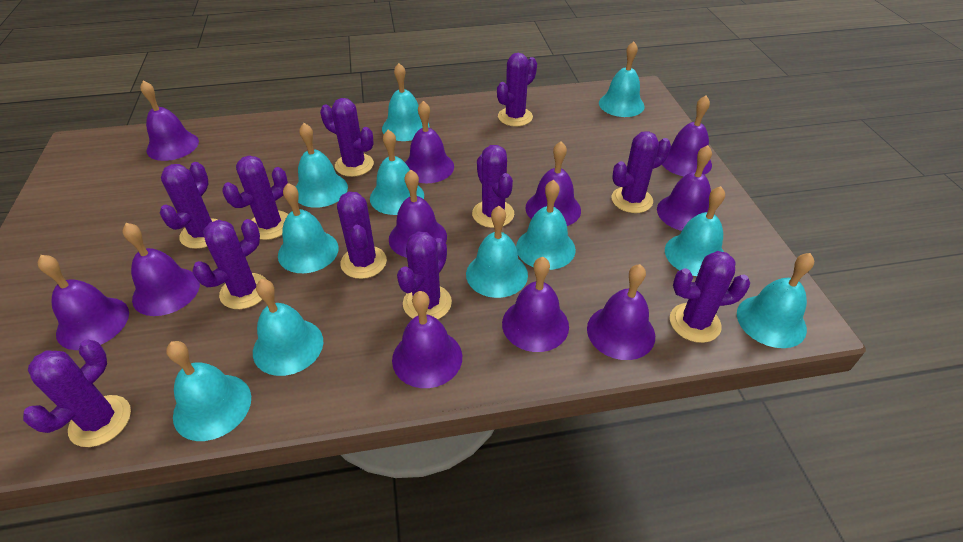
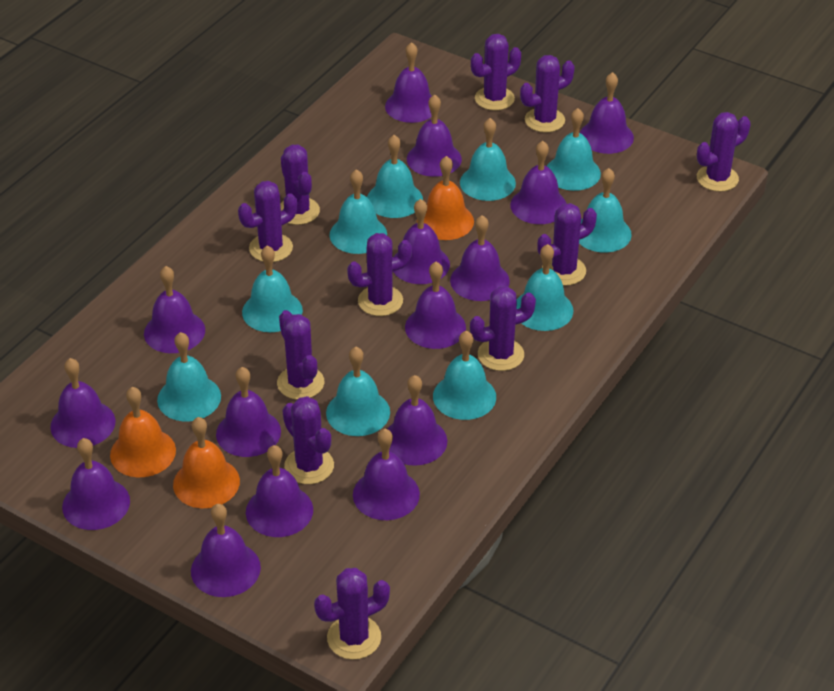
orange bell: none = 0 -> [110,387,176,477] [173,417,240,508] [417,156,474,240] = 3
purple bell: [38,255,129,350] [122,223,200,316] [140,80,199,161] [389,169,447,258] [392,291,462,388] [405,101,454,183] [502,257,569,352] [525,141,581,226] [587,264,655,360] [657,145,712,231] [662,95,712,176] = 11 -> [50,358,116,448] [62,438,130,530] [144,266,205,353] [191,504,261,597] [216,367,281,457] [246,445,313,537] [353,429,420,520] [385,42,432,123] [387,375,447,466] [393,199,450,284] [405,262,466,349] [407,94,462,177] [450,215,510,301] [510,141,567,224] [580,72,634,154] = 15
turquoise bell: [166,341,251,441] [253,279,323,376] [278,183,339,273] [296,123,348,208] [370,130,424,215] [382,63,430,141] [466,206,528,298] [516,180,576,270] [599,42,644,117] [665,186,725,276] [737,253,814,348] = 11 -> [157,332,221,421] [242,246,303,332] [326,347,390,436] [329,169,387,254] [367,135,423,218] [433,331,496,420] [460,118,516,201] [516,244,573,331] [547,108,601,191] [579,168,632,253] = 10

